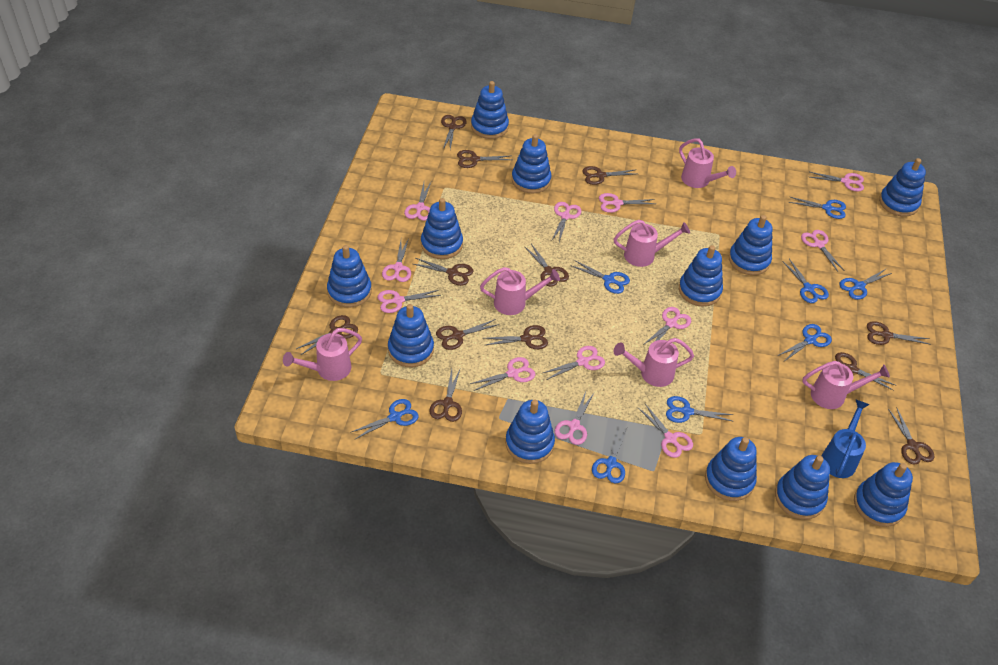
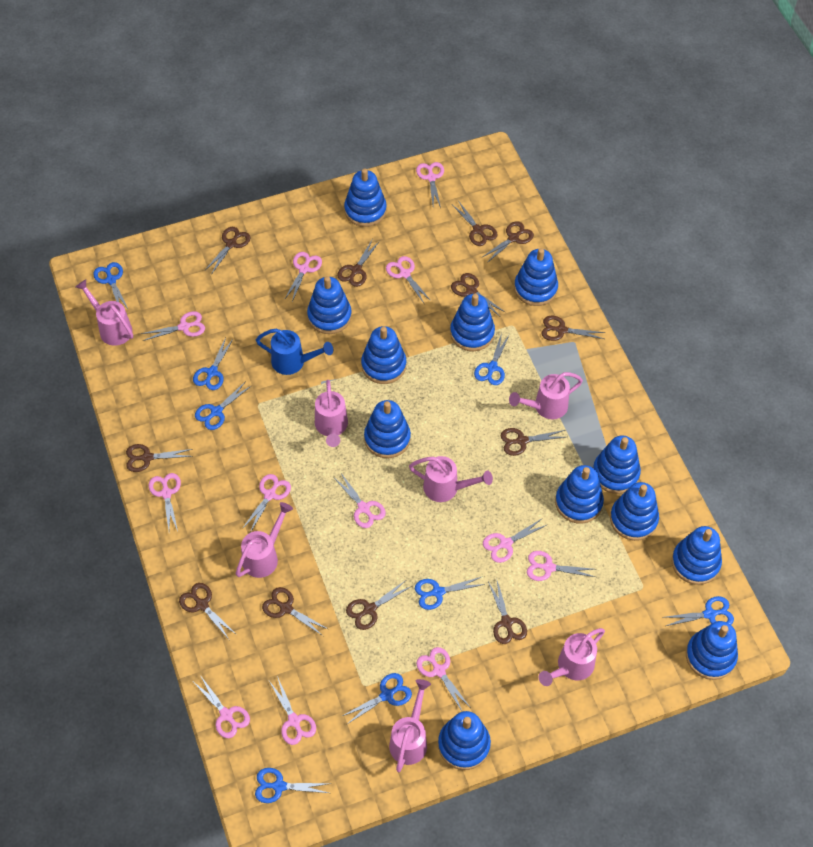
pink watering can: [283,328,362,381] [480,267,560,315] [613,220,690,267] [614,338,694,387] [679,138,736,188] [802,361,890,409] = 6 -> [76,279,133,346] [236,502,293,578] [315,380,348,447] [389,679,431,772] [409,456,493,502] [509,372,583,419] [539,628,605,686] = 7

